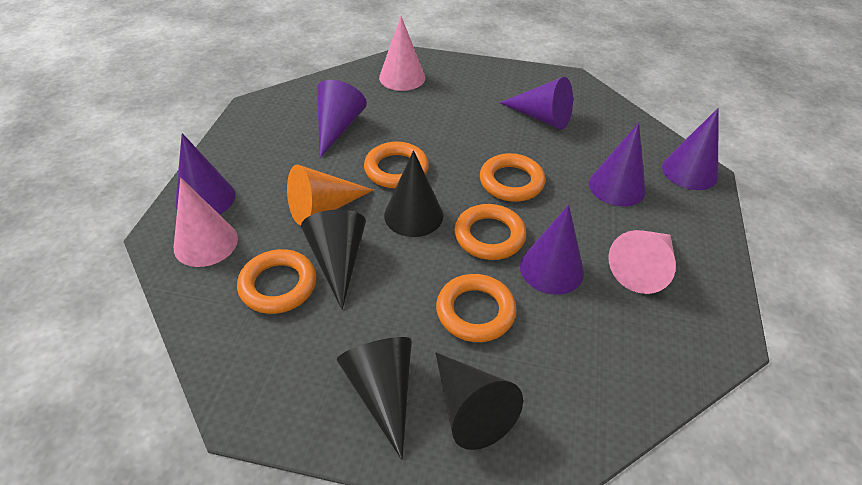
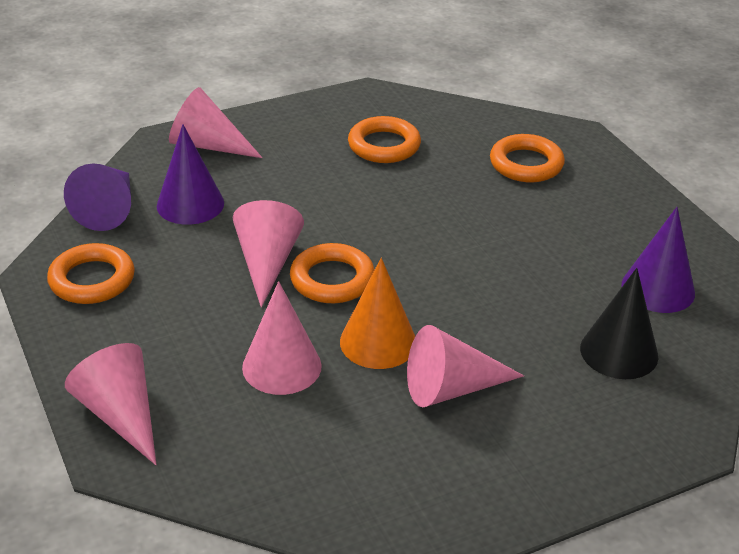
black cone: [301,210,366,310] [337,337,412,460] [384,150,443,237] [436,353,523,450] = 4 -> [580,268,658,379] = 1
orange ring: [237,249,316,314] [364,142,429,189] [436,274,517,342] [454,204,526,260] [480,153,546,202] = 5 -> [47,243,135,304] [290,243,374,303] [348,116,421,163] [490,134,565,182] = 4
pink cone: [174,178,238,267] [379,16,425,91] [608,230,676,294] = 3 -> [65,343,157,465] [169,87,262,158] [233,200,304,308] [242,281,322,395] [407,325,524,407] = 5
purple cone: [175,133,235,214] [317,80,367,158] [500,77,573,130] [520,205,584,295] [589,123,646,207] [662,108,718,190] = 6 -> [64,163,131,231] [157,124,224,225] [622,207,695,313] = 3

